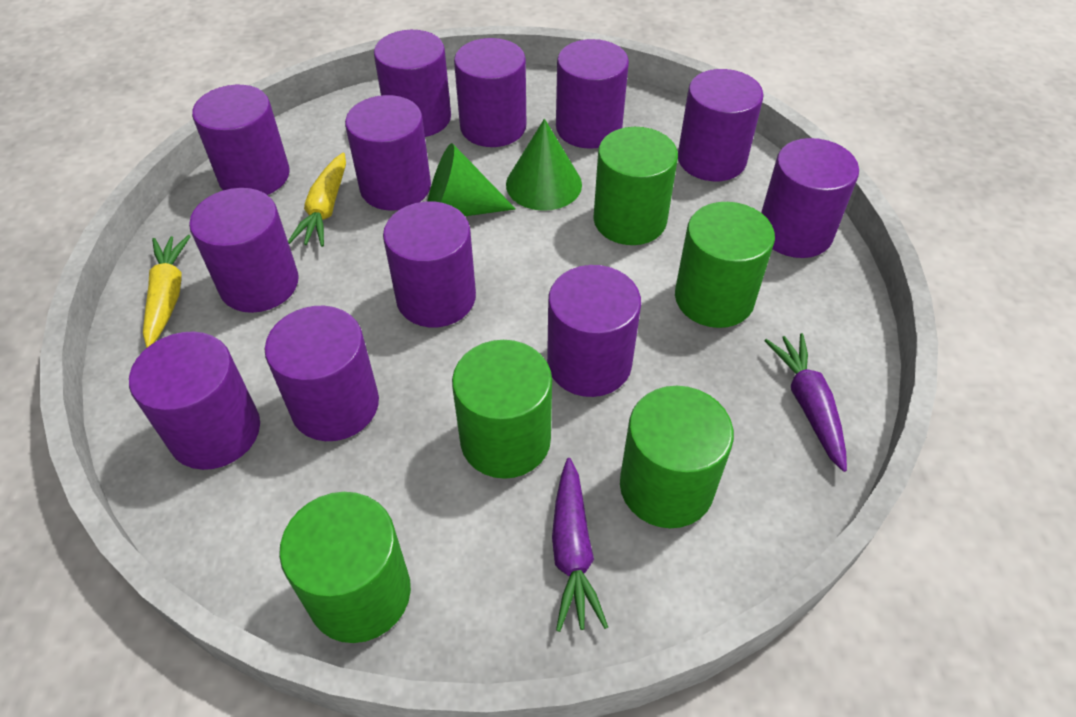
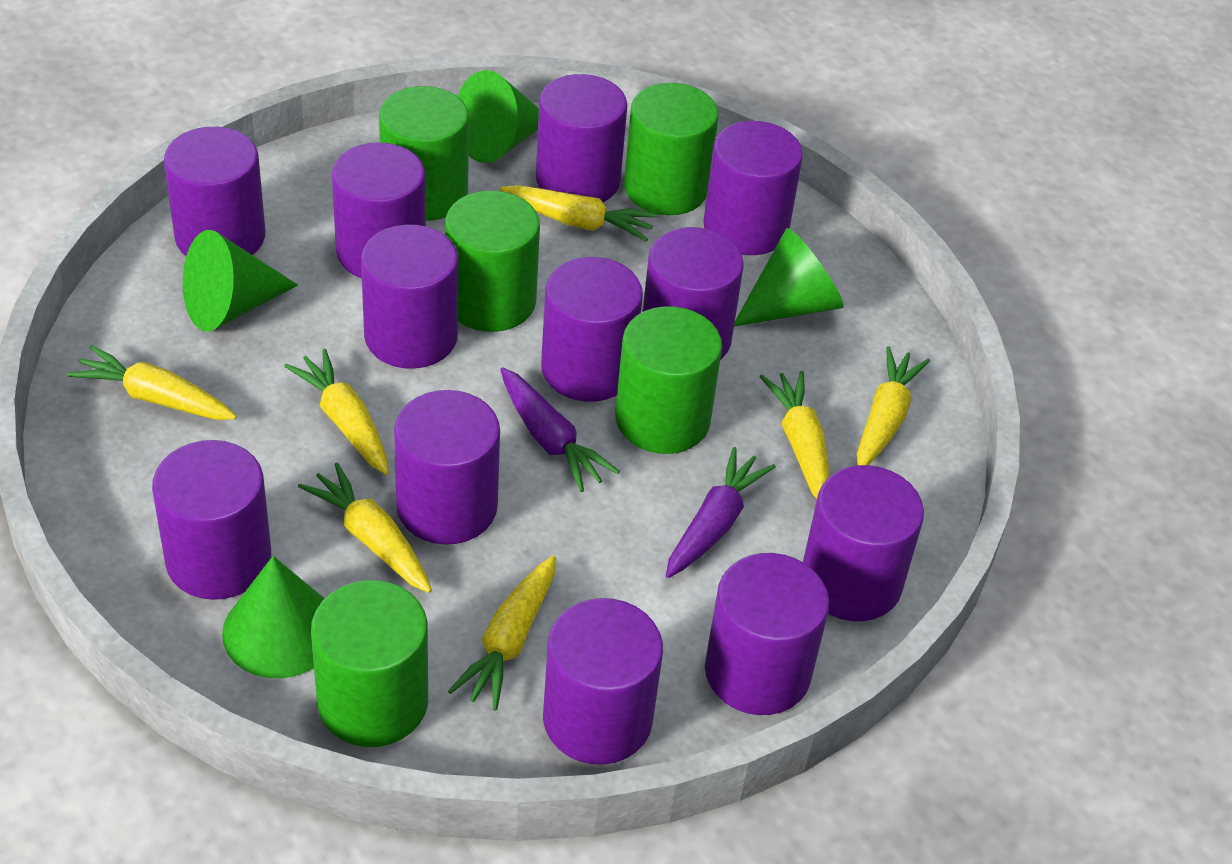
green cone: [428,143,516,216] [506,119,582,211] = 2 -> [183,230,298,331] [222,556,325,678] [458,70,539,163] [734,228,844,327] = 4
yellow carrot: [143,235,191,348] [288,153,346,247] = 2 -> [67,345,237,420] [284,349,389,475] [298,463,432,593] [448,555,556,711] [500,185,658,241] [760,371,829,499] [857,346,930,465] = 7

